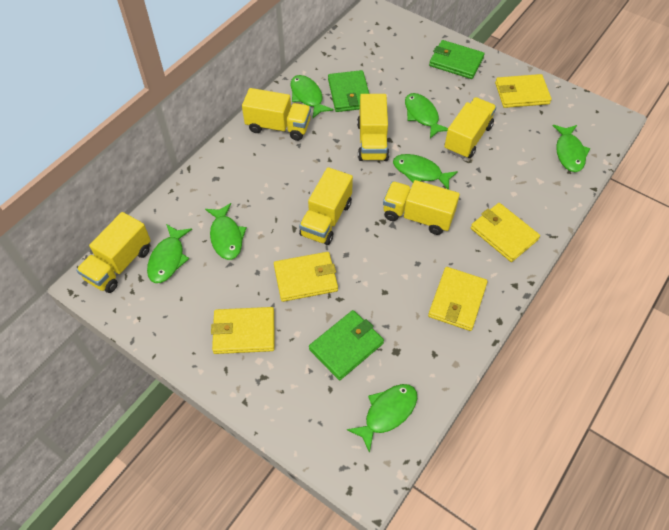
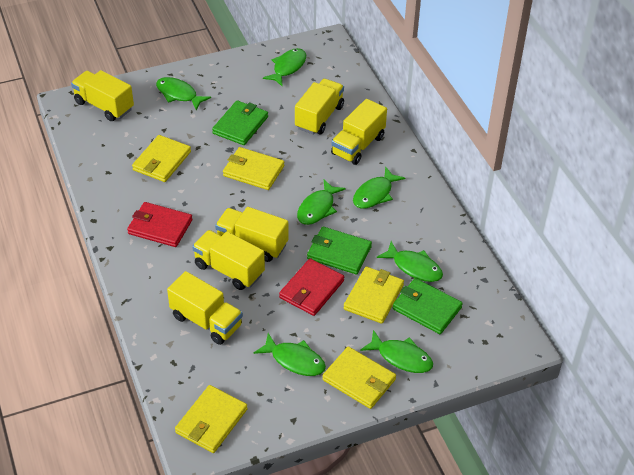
red wallet: none = 0 -> [127,202,192,247] [279,258,344,316] = 2

